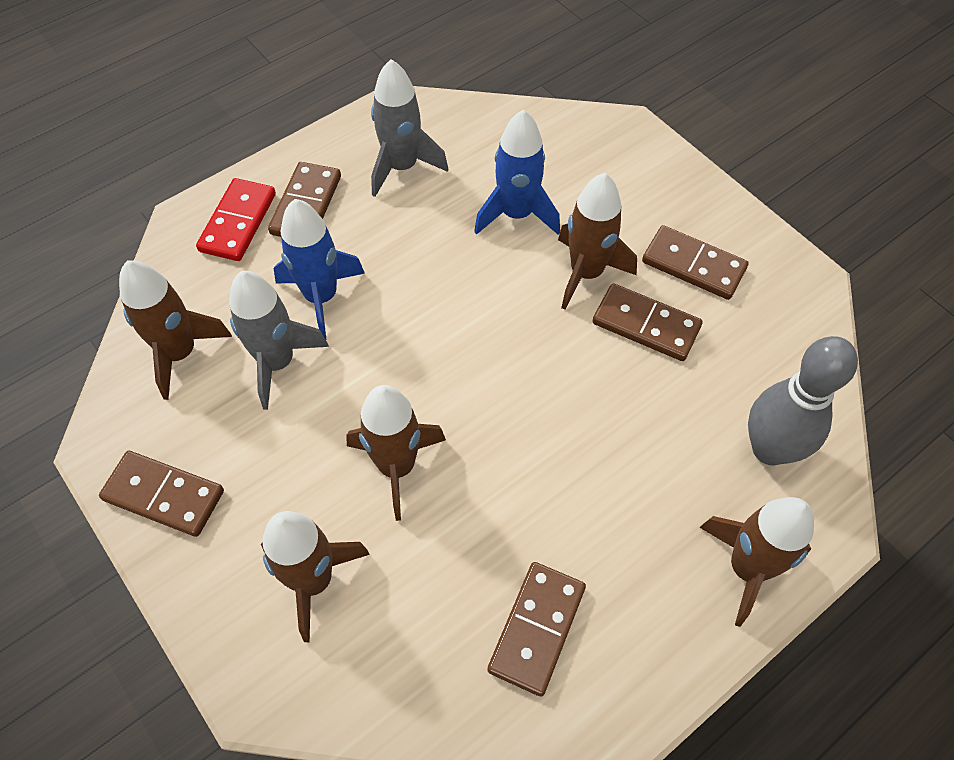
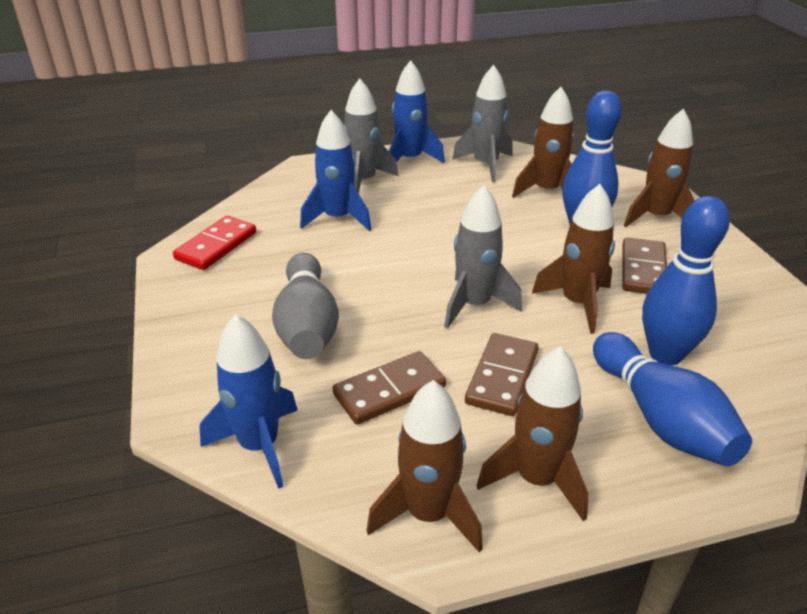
blue bowling pin: none = 0 -> [562,91,622,224] [593,332,752,467] [642,196,730,365] = 3
blue rocket: [274,199,365,340] [474,110,560,235] = 2 -> [199,314,298,489] [300,110,372,231] [389,60,445,163] = 3
brown domino: [99,451,224,537] [268,162,341,237] [488,562,586,697] [592,283,703,361] [642,225,749,300] = 5 -> [333,351,446,424] [465,333,538,416] [622,237,667,294] = 3
grey rocket: [229,271,329,410] [371,59,448,197] = 2 -> [344,78,398,194] [444,185,522,329] [452,65,512,182] = 3

